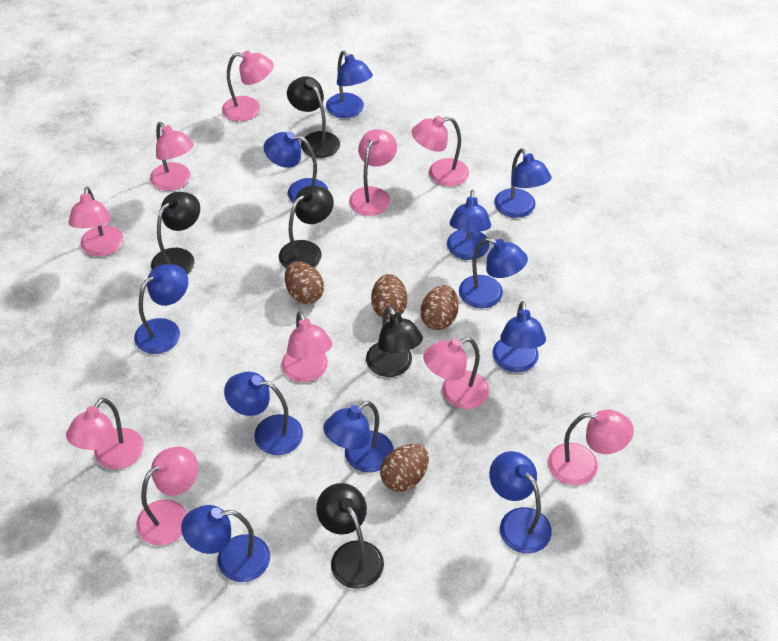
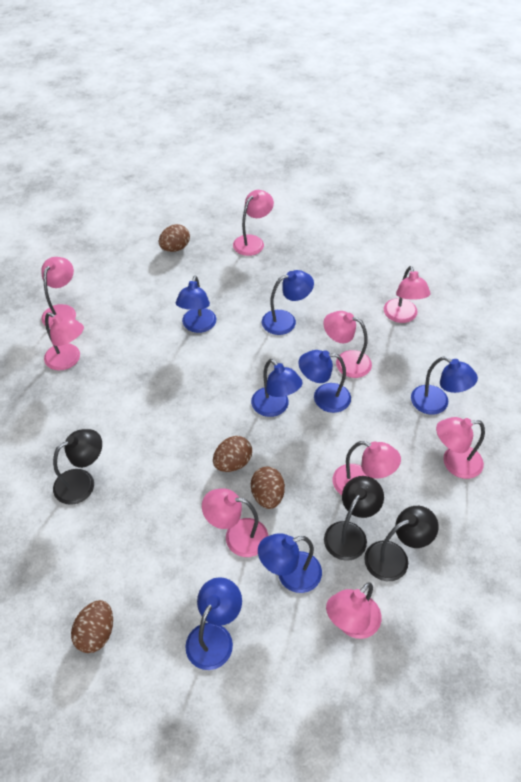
black lamp: [151,192,200,274] [279,185,334,268] [287,76,340,158] [316,483,384,589] [366,306,423,377] = 5 -> [53,429,102,505] [324,476,384,561] [364,506,439,581] = 3
blue lamp: [134,264,188,354] [181,505,270,582] [224,372,303,455] [264,132,328,203] [323,401,394,473] [326,51,373,118] [447,190,491,260] [459,238,528,309] [489,451,552,554] [492,301,546,372] [494,148,551,218] = 11 -> [176,275,216,333] [185,577,242,670] [251,359,303,417] [258,533,322,593] [262,270,314,335] [298,350,351,413] [411,357,478,415] = 7
pink lamp: [66,398,144,469] [68,187,123,256] [136,446,198,545] [150,122,194,191] [222,51,274,121] [281,311,332,382] [349,129,397,216] [411,116,469,186] [423,337,489,409] [548,410,634,485] = 10 -> [41,257,76,328] [44,312,84,371] [202,488,268,557] [233,190,274,256] [323,311,372,378] [326,582,381,639] [333,441,401,495] [384,266,430,323] [436,417,485,479] = 9

